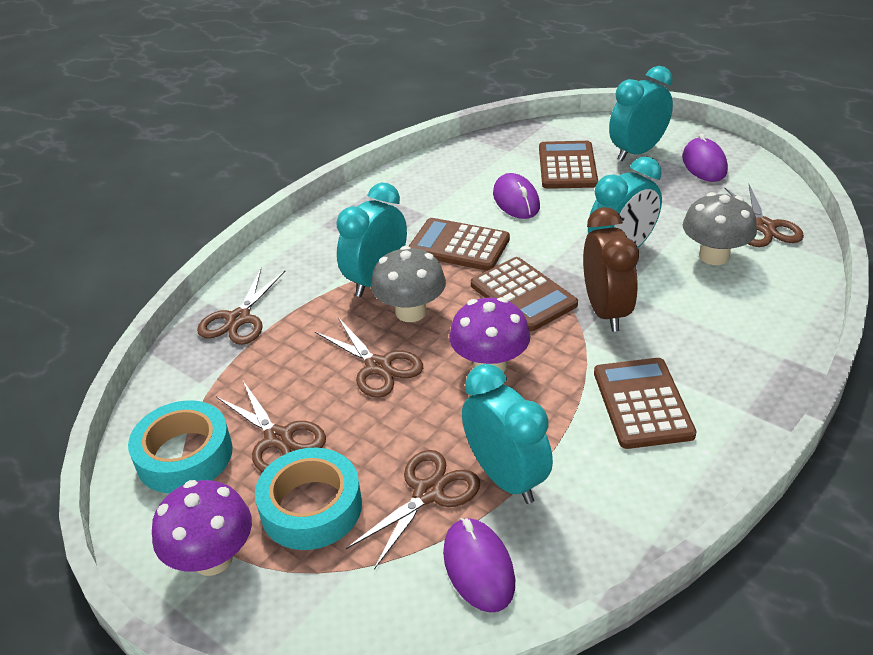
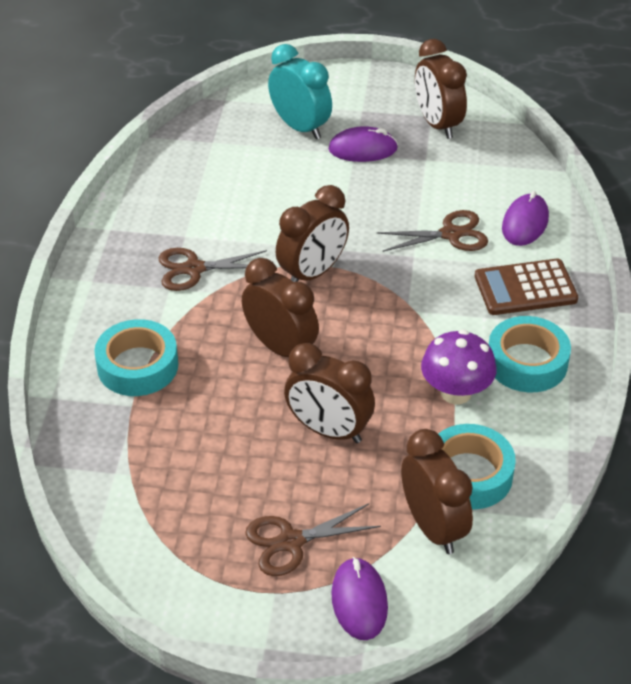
brown calculator: [409,218,510,271] [471,257,578,331] [539,141,598,189] [594,358,696,449] = 4 -> [475,259,578,315] = 1
brown clock: [583,207,639,332] = 1 -> [242,258,319,357] [276,185,349,282] [284,343,375,443] [401,429,473,554] [415,39,467,139] = 5
brown scissors: [197,269,285,345] [216,381,326,473] [315,317,423,398] [346,450,480,570] [724,184,804,247] = 5 -> [159,248,267,291] [245,503,381,576] [377,210,488,252] = 3
grey mushroom: [371,246,446,322] [683,192,757,265] = 2 -> none = 0
purple mushroom: [152,480,252,576] [449,297,531,372] = 2 -> [421,330,496,404] = 1
turquoise clock: [336,183,407,297] [462,364,553,504] [588,157,662,248] [609,66,673,161] = 4 -> [268,44,332,139] = 1
turquoise tape: [128,400,233,493] [255,448,362,550] = 2 -> [94,319,178,396] [439,424,516,509] [489,316,571,392] = 3

